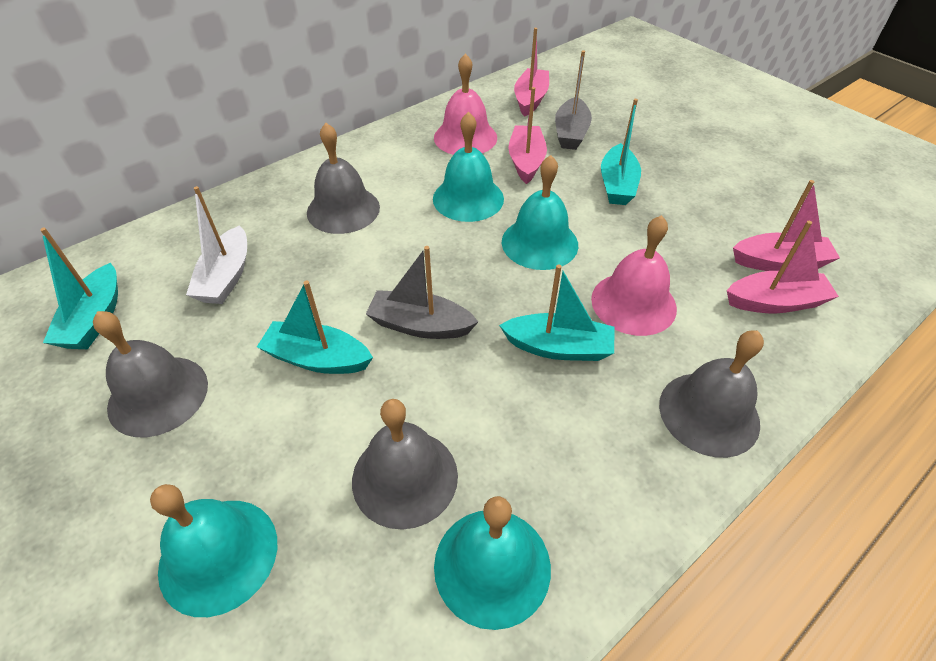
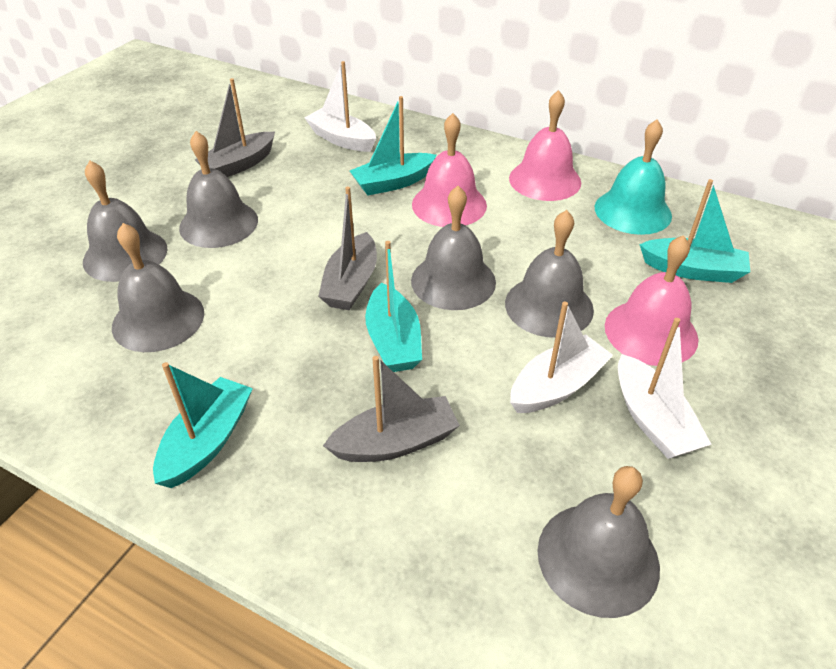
grey bell: [93,311,208,437] [307,123,380,234] [352,399,458,530] [659,330,764,458] = 4 -> [83,161,167,282] [112,223,204,352] [179,131,258,248] [411,186,496,310] [505,210,594,338] [537,466,660,618] = 6
grey boat: [366,246,478,339] [555,50,592,150] = 2 -> [195,78,275,177] [318,186,377,310] [323,356,460,462] = 3
pink bell: [434,54,497,155] [591,215,677,336] = 2 -> [412,113,487,227] [509,90,581,201] [605,235,698,366] = 3
pink boat: [508,87,547,184] [514,28,549,117] [727,221,839,313] [733,180,840,271] = 4 -> none = 0
turquoise bell: [150,484,277,617] [433,112,504,222] [434,496,551,630] [502,155,578,270] = 4 -> [595,119,672,235] = 1
white boat: [186,186,247,304] = 1 -> [305,61,376,152] [510,302,613,413] [618,318,712,459] = 3

